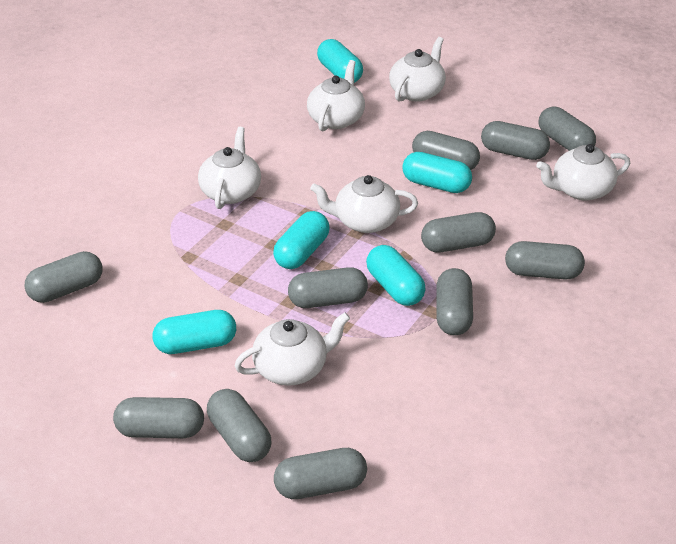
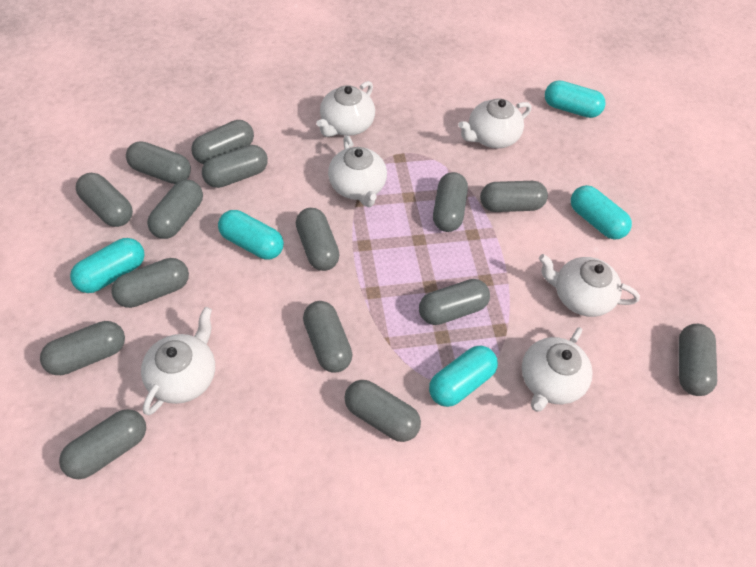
grey capsule: [24,251,103,303] [113,397,204,438] [207,389,272,462] [274,448,367,499] [288,267,368,308] [412,131,480,170] [421,212,496,253] [436,268,473,335] [481,121,550,160] [505,241,585,280] [539,107,596,151] = 11 -> [40,321,125,375] [59,409,146,479] [76,173,133,227] [111,258,189,308] [126,141,191,184] [147,180,203,239] [191,120,254,164] [202,145,268,188] [296,208,340,271] [303,301,352,373] [344,380,421,442] [419,279,490,325] [433,172,468,232] [480,181,548,212] [679,324,717,396] = 15

